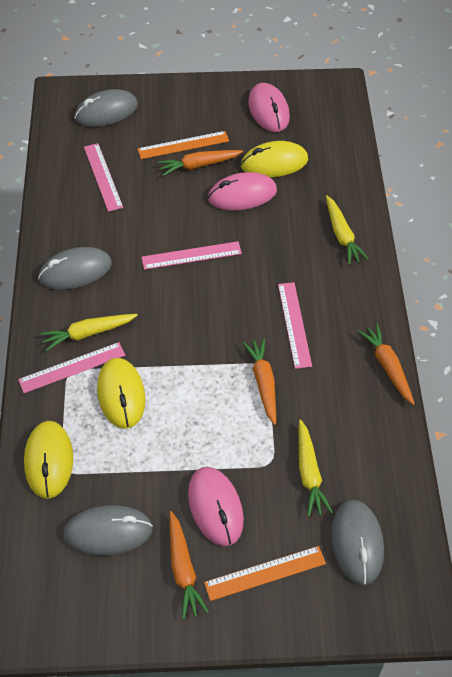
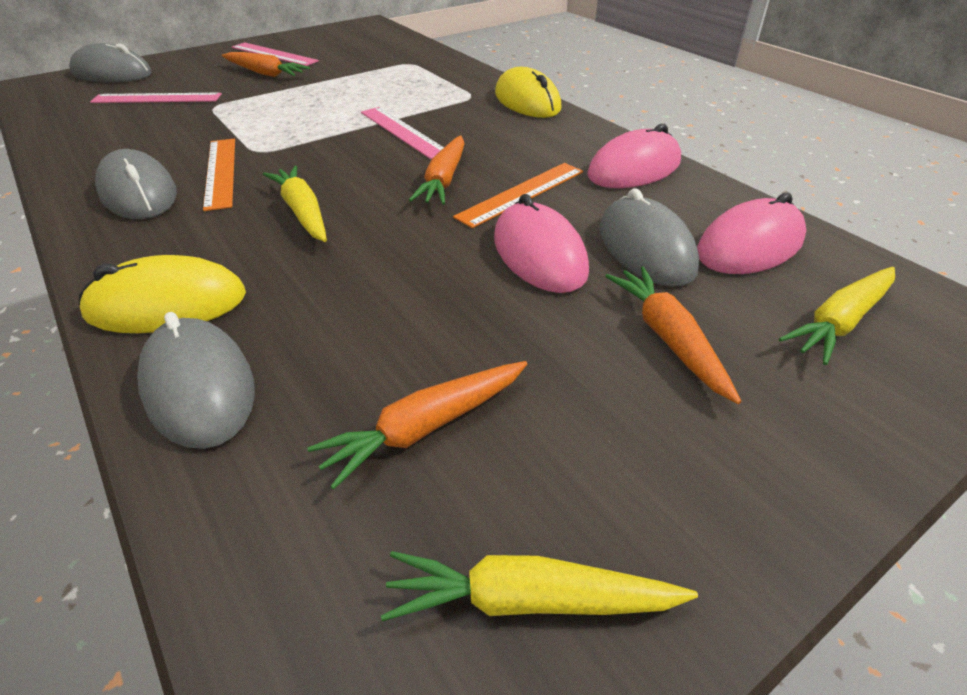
pink ruler: [18,342,126,393] [84,143,123,212] [142,241,242,270] [278,282,312,369] = 4 -> [90,93,222,103] [232,42,319,66] [361,107,444,159] = 3
yellow mouse: [24,421,73,499] [97,358,146,429] [241,141,308,178] = 3 -> [79,255,246,333] [495,67,561,118] = 2

